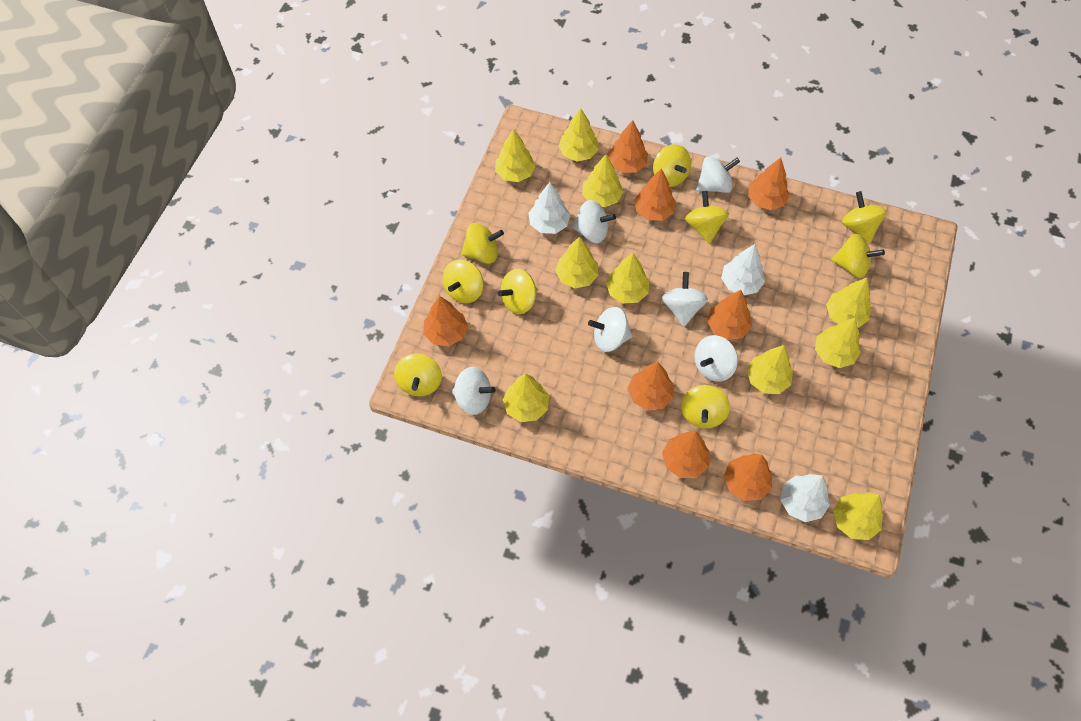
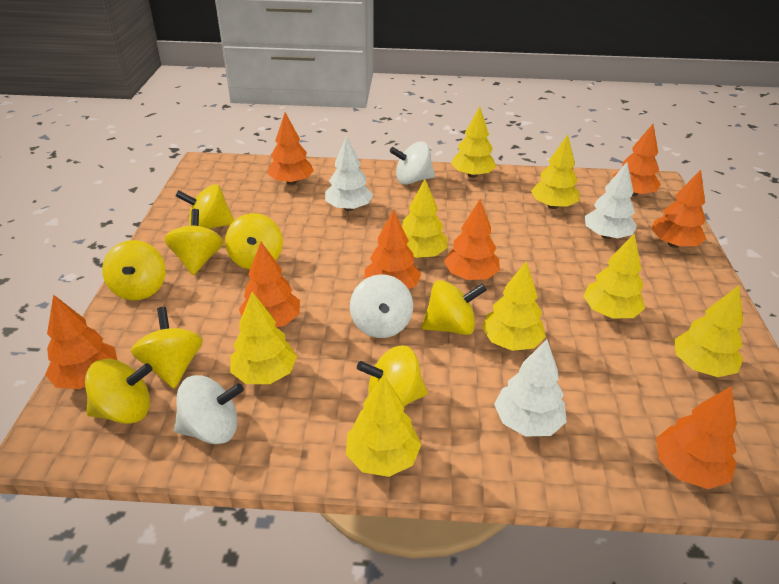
white spinning top: [452,367,496,415] [572,200,616,243] [588,307,632,352] [662,272,708,327] [694,335,738,382] [696,156,740,193] = 6 -> [174,375,244,444] [350,274,413,338] [390,142,435,185] = 3
yellow spinning top: [394,353,442,396] [443,260,484,303] [461,223,504,264] [498,269,538,314] [653,144,691,187] [681,385,730,428] [685,191,729,244] [831,234,885,278] [842,191,887,243] = 9 -> [85,359,153,424] [102,240,166,300] [131,307,203,388] [164,209,223,275] [176,184,234,229] [225,213,283,270] [357,346,427,406] [422,280,487,335] = 8
yellow tree: [495,129,536,182] [503,373,549,422] [555,237,599,288] [558,108,599,161] [582,154,623,207] [606,253,649,304] [747,345,793,394] [815,318,861,368] [826,278,871,328] [833,492,883,540] = 10 -> [230,292,297,384] [346,374,421,477] [402,179,447,258] [451,107,496,178] [482,261,546,351] [531,134,579,209] [583,233,645,319] [674,285,743,377] = 8

